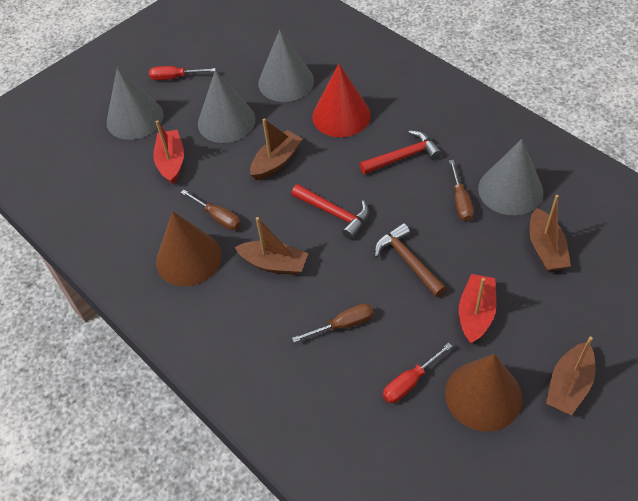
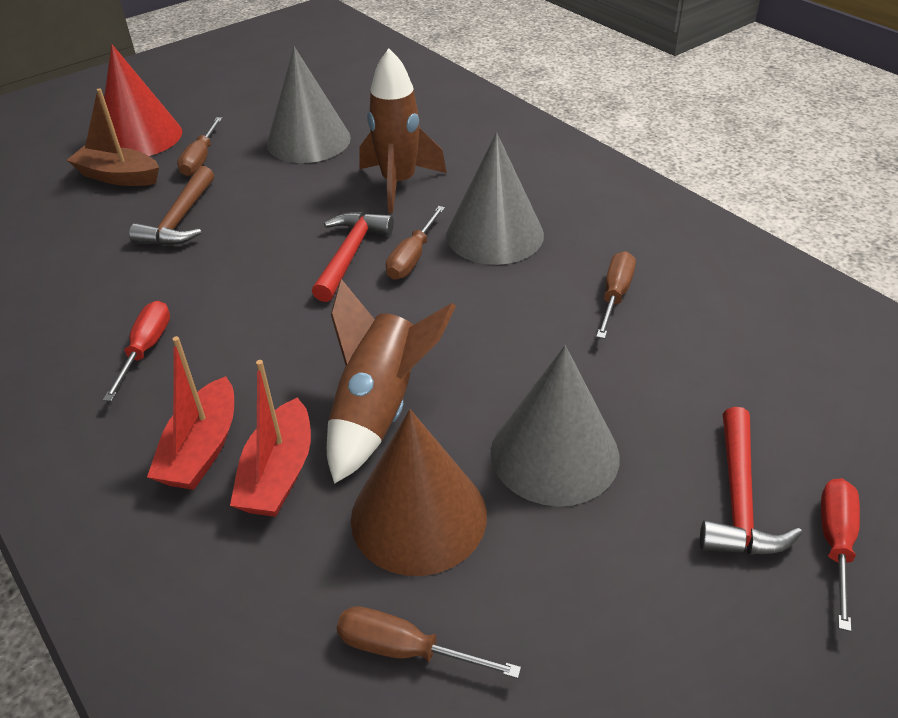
brown boat: [235,217,308,275] [250,119,303,180] [529,195,571,271] [546,337,595,416] = 4 -> [67,88,159,186] = 1
brown cone: [156,211,222,286] [445,354,522,432] = 2 -> [351,409,487,576] = 1
brown rocket: none = 0 -> [327,279,456,484] [359,49,447,213] = 2
brown screwdriver: [180,189,241,230] [292,303,374,343] [449,160,474,221] = 3 -> [177,117,222,176] [337,606,521,679] [386,206,445,279] [596,251,636,339] = 4
grey cone: [107,68,164,140] [198,70,255,143] [258,30,314,102] [478,139,543,216] = 4 -> [267,47,351,163] [446,133,544,265] [491,345,620,506] = 3

